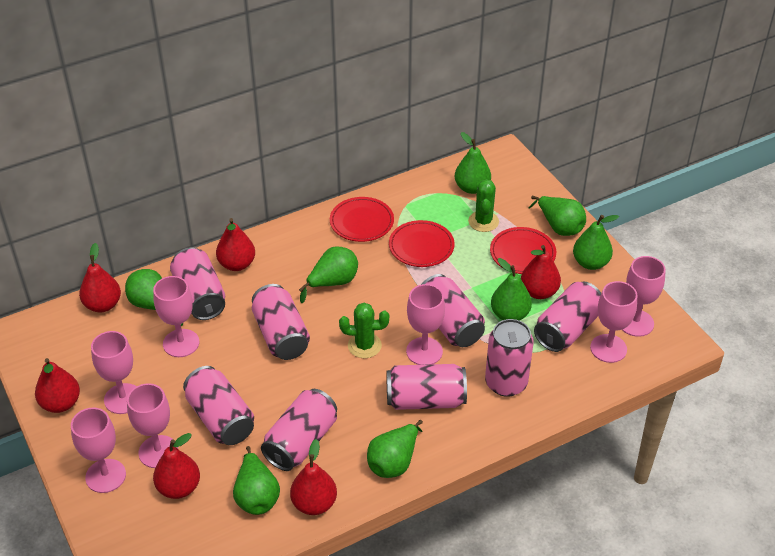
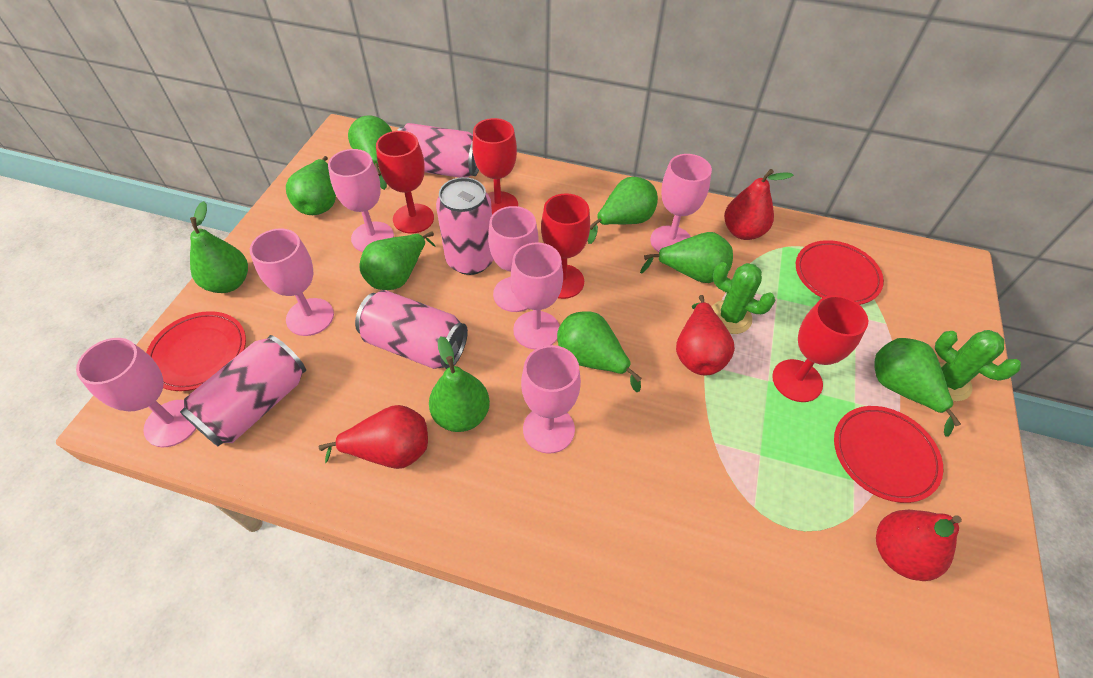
green pear: [125,269,183,326] [233,446,280,515] [299,246,358,303] [367,420,423,478] [455,132,491,194] [491,258,532,321] [528,196,586,236] [573,215,619,270] = 8 -> [190,201,248,293] [286,156,336,215] [348,115,392,190] [360,231,436,290] [429,337,490,432] [557,311,642,392] [588,177,658,244] [640,232,733,283] [875,338,961,437] = 9
pink can: [170,247,225,320] [183,366,254,445] [252,284,310,360] [261,389,337,471] [386,364,467,410] [421,274,485,347] [485,319,534,397] [534,282,601,352] = 8 -> [180,335,306,446] [355,290,468,369] [397,123,479,178] [436,177,494,275] = 4
red goblet: none = 0 -> [376,131,434,234] [472,118,518,215] [541,193,590,299] [772,295,868,402] = 4
red pear: [35,358,80,413] [79,243,121,312] [153,433,200,499] [216,218,255,271] [290,439,337,515] [521,245,561,299] = 6 -> [319,405,428,469] [676,295,735,375] [724,169,793,240] [876,510,962,581] = 4

